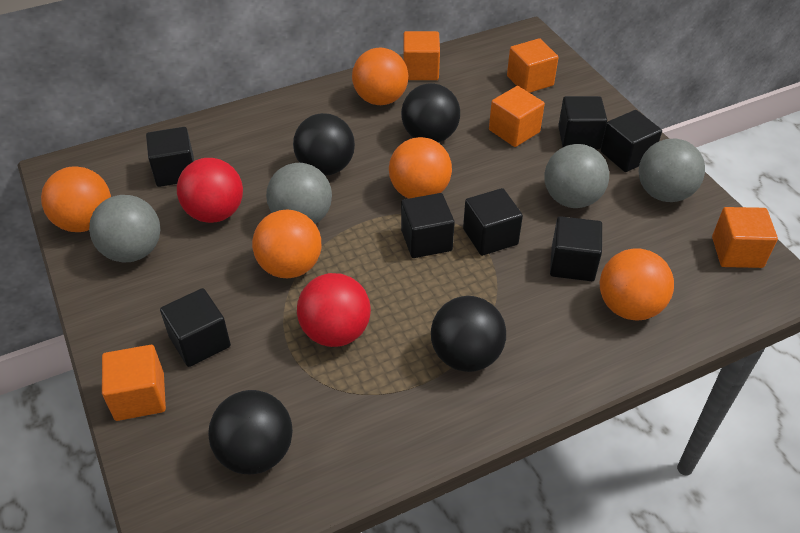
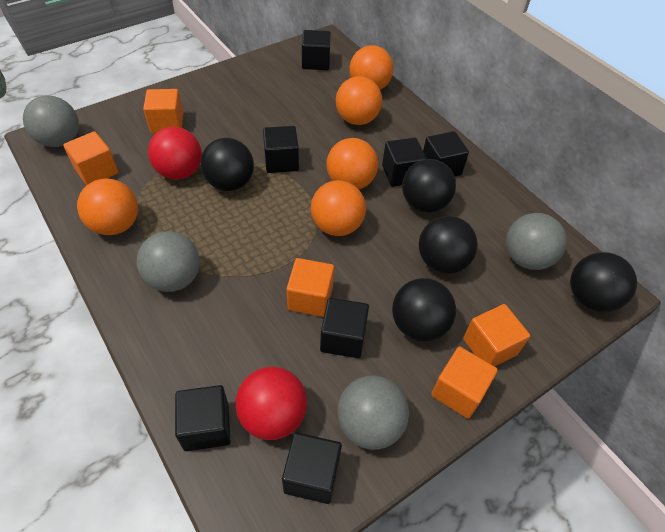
black ball: [208,390,293,474] [293,113,355,175] [401,83,460,143] [431,296,506,372] = 4 -> [200,138,254,191] [392,278,456,342] [402,159,456,213] [419,216,478,274] [570,252,637,312] = 5

